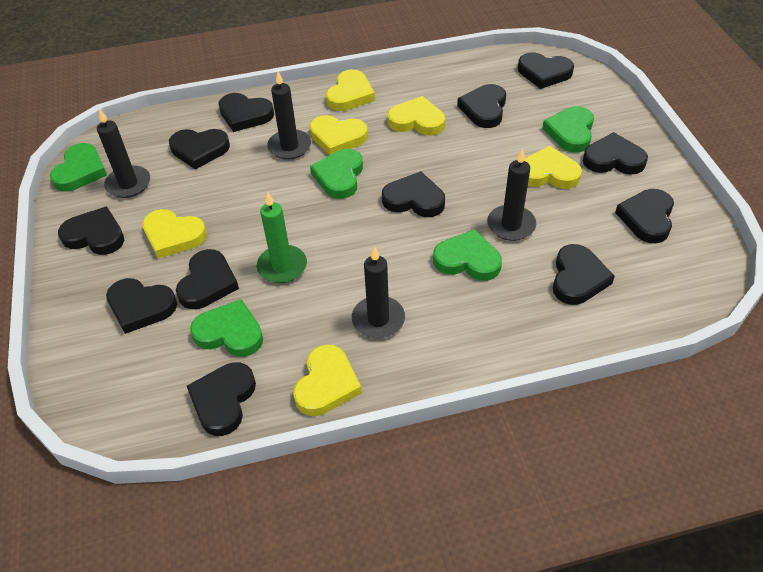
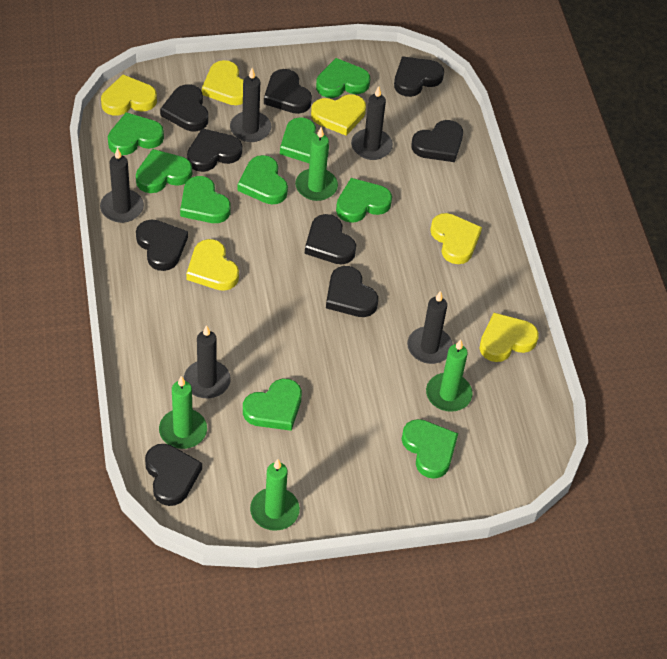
black candle: [97,109,150,198] [267,72,311,160] [352,246,405,339] [487,148,536,241] = 4 -> [100,148,144,223] [184,325,231,398] [230,68,271,142] [351,86,393,160] [407,291,453,364] = 5
black heart: [58,206,124,255] [106,278,177,334] [169,129,230,170] [176,249,239,309] [187,362,256,436] [218,93,274,132] [382,171,445,217] [457,84,506,128] [518,52,574,89] [553,244,615,305] [583,132,648,175] [615,189,674,243] = 12 -> [136,219,188,271] [145,444,202,506] [160,84,208,131] [187,128,242,172] [264,69,312,114] [305,214,356,264] [326,266,378,317] [394,56,444,97] [411,120,463,162] = 9
green candle: [257,192,307,283] = 1 -> [159,376,207,449] [250,459,300,531] [295,127,338,201] [426,339,472,412] = 4
green heart: [50,143,107,192] [190,299,263,357] [310,149,363,199] [433,229,502,281] [542,106,594,153] = 5 -> [108,112,164,155] [136,149,192,193] [180,176,231,223] [237,155,288,204] [243,379,302,431] [280,117,329,163] [316,58,370,98] [336,178,392,223] [402,419,458,479] = 9

